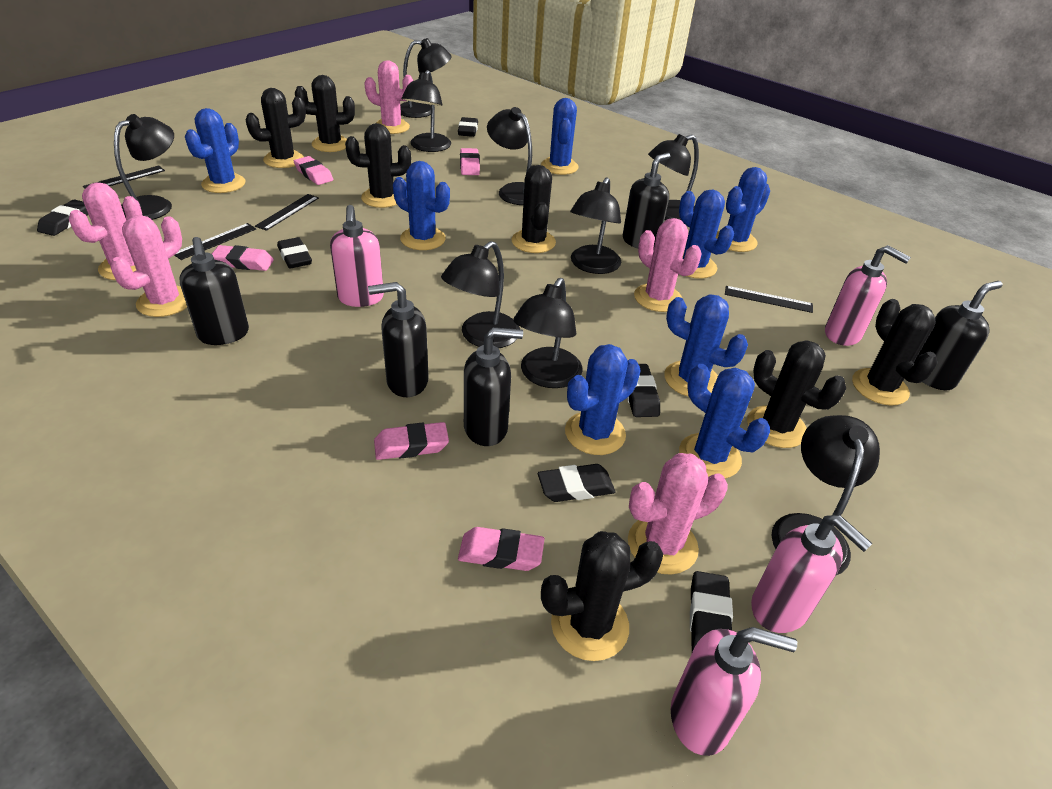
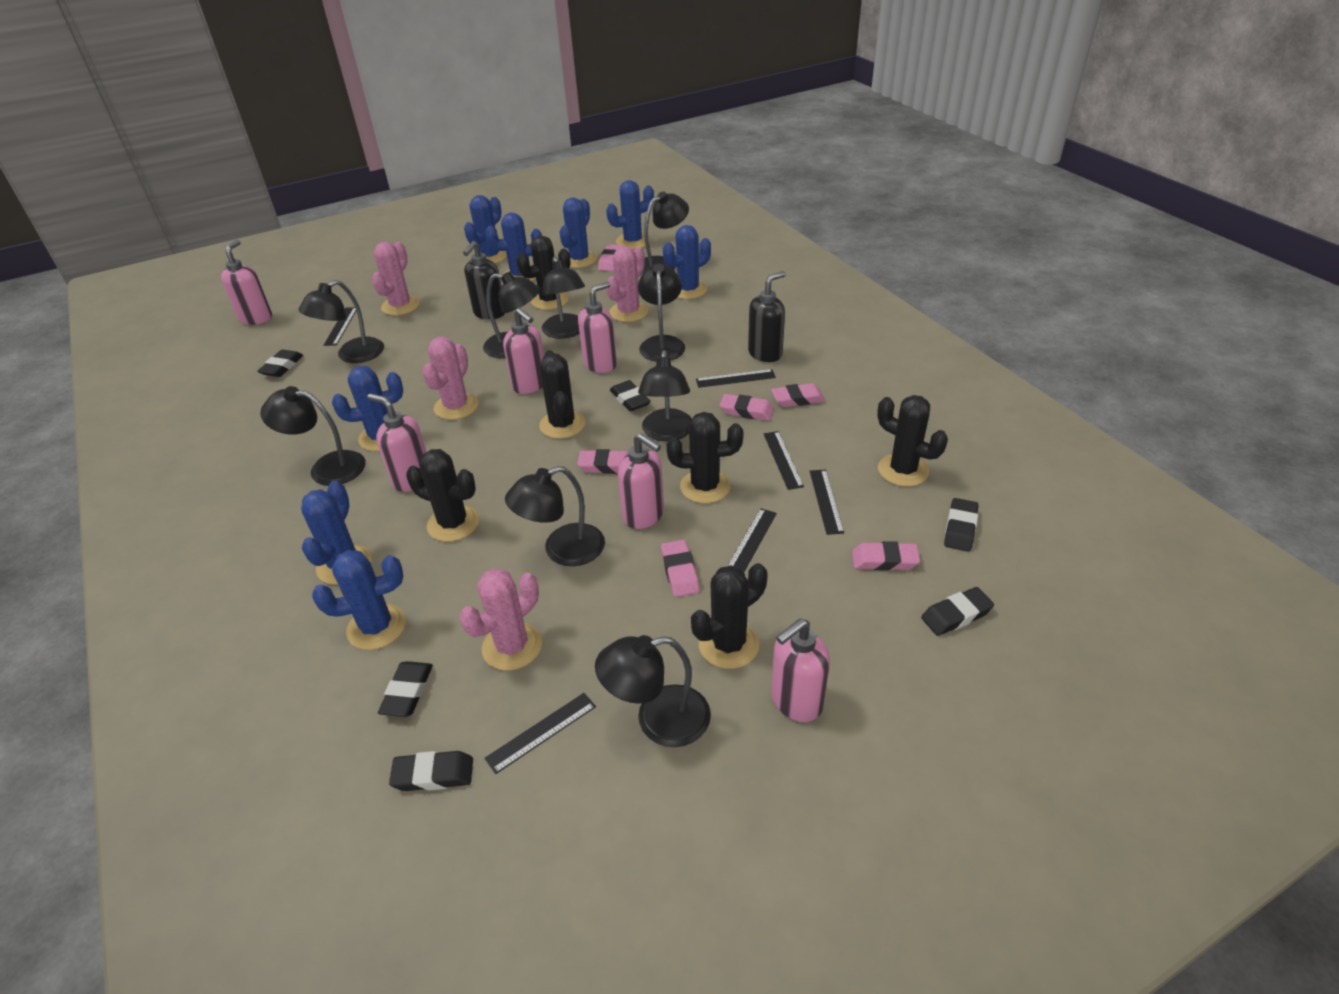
black cactus: [245,88,306,168] [295,75,355,152] [345,123,411,208] [512,165,556,253] [541,531,663,661] [747,340,846,448] [852,299,938,405] = 7 -> [406,449,479,542] [516,236,570,310] [539,350,585,439] [666,412,743,503] [691,563,768,669] [877,395,948,487] = 6
black ruler: [83,166,165,189] [174,223,256,260] [255,194,319,231] [725,286,813,313] = 4 -> [324,307,356,346] [484,693,596,774] [696,369,776,388] [727,508,777,572] [764,431,804,490] [810,469,844,535] = 6
black soap dispenser: [179,237,249,345] [368,282,429,397] [464,327,523,446] [623,153,670,249] [914,281,1003,390] = 5 -> [463,241,505,320] [748,271,786,362] = 2
pink cactus: [69,183,143,280] [110,215,187,317] [364,60,414,134] [628,453,728,575] [634,218,702,312] = 5 -> [372,242,420,316] [422,337,479,420] [459,568,542,670] [606,246,648,322] = 4
pink eraser: [212,245,274,271] [294,156,333,185] [374,422,449,460] [458,527,544,571] [460,148,480,175] = 5 -> [577,449,629,474] [598,244,623,271] [661,540,700,597] [719,394,774,421] [771,383,825,407] [852,541,920,571] = 6
pink soap dispenser: [330,205,384,307] [671,627,797,756] [751,515,873,633] [825,245,911,346] = 4 -> [221,240,272,325] [367,393,426,492] [503,308,544,394] [578,281,617,373] [618,433,664,529] [771,618,830,722] = 6

